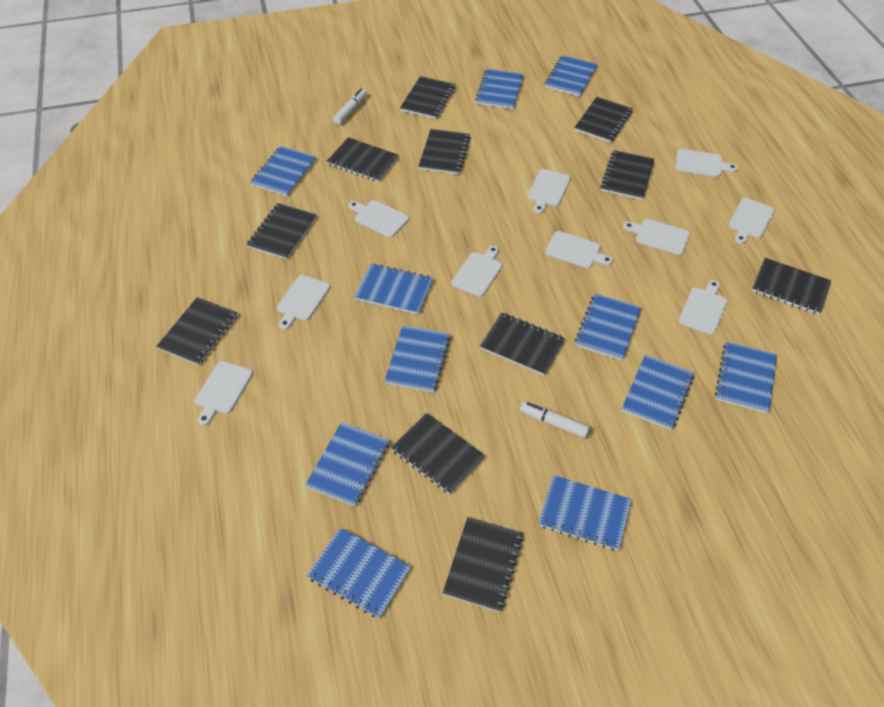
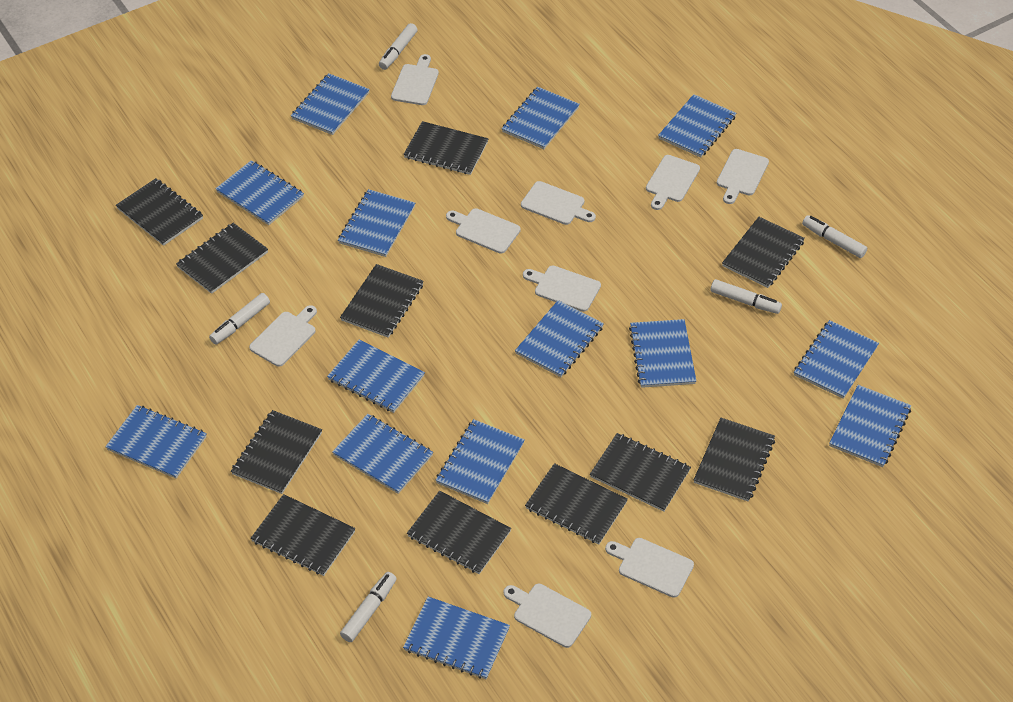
blue notebook: [250,146,316,196] [305,422,389,506] [307,527,411,619] [354,263,433,315] [384,325,451,393] [475,69,523,109] [538,475,632,551] [545,55,597,96] [575,293,641,360] [622,354,694,430] [715,341,777,414] = 11 -> [105,405,207,479] [215,160,304,225] [291,73,370,135] [327,339,425,413] [332,414,433,494] [338,189,415,257] [403,597,510,679] [436,419,525,504] [502,87,580,149] [515,300,604,377] [629,319,696,388] [658,94,736,158] [794,320,879,399] [829,385,911,467] = 14
white cutting board: [195,361,253,426] [277,275,330,330] [349,200,409,237] [451,246,502,297] [528,169,570,214] [545,231,613,268] [623,219,690,255] [675,149,738,177] [679,280,727,335] [729,198,774,244] = 10 -> [249,305,317,367] [391,54,439,105] [446,208,521,254] [504,584,591,648] [521,181,596,225] [523,266,601,312] [605,538,694,598] [646,155,700,210] [717,149,769,204] = 9
white marker: [333,89,367,125] [520,401,590,438] = 2 -> [209,293,270,344] [340,572,397,642] [379,23,418,70] [711,279,782,314] [802,215,867,258] = 5

